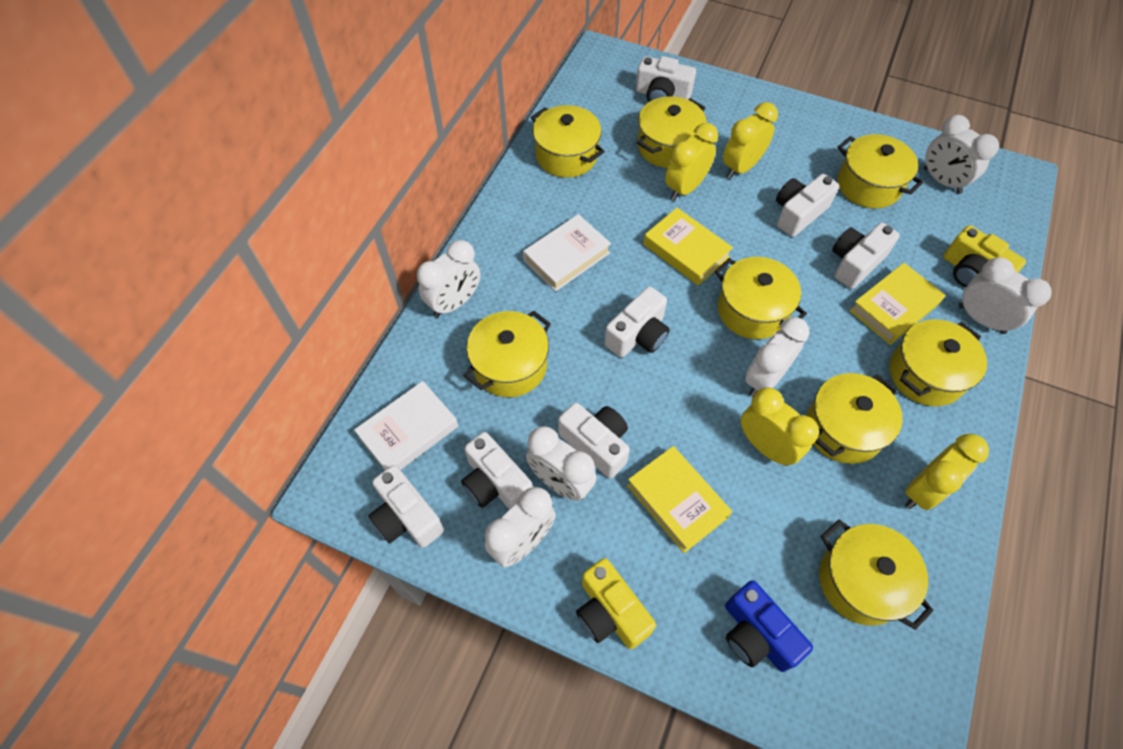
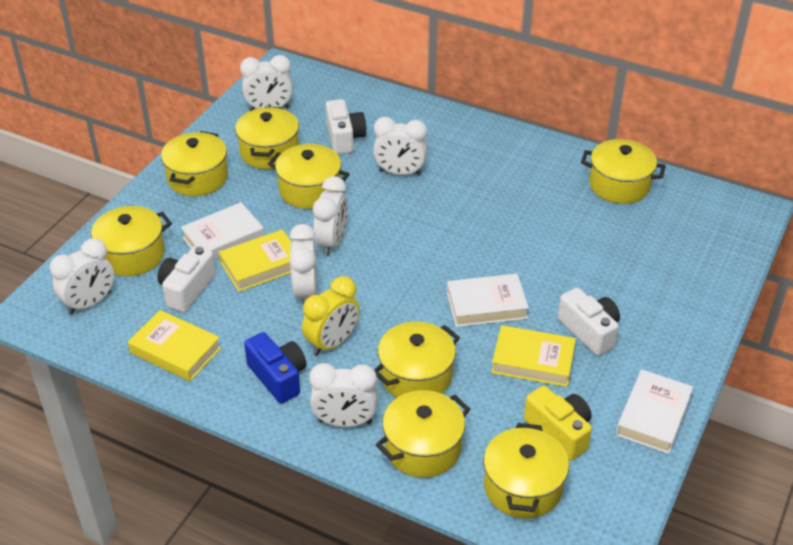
white book: [354,381,458,470] [523,214,611,292] = 2 -> [181,202,264,260] [447,274,529,327] [616,370,693,454] = 3
white camera: [369,465,444,548] [461,432,533,509] [558,403,630,479] [604,286,670,358] [636,56,696,102] [776,174,839,237] [832,223,900,289] = 7 -> [158,246,216,312] [326,99,366,154] [558,288,620,356] = 3
yellow camera: [576,558,656,649] [943,225,1026,287] = 2 -> [524,386,592,461] = 1
yellow clock: [665,123,718,201] [723,102,778,179] [741,387,819,466] [905,434,989,510] = 4 -> [302,276,360,356] = 1

